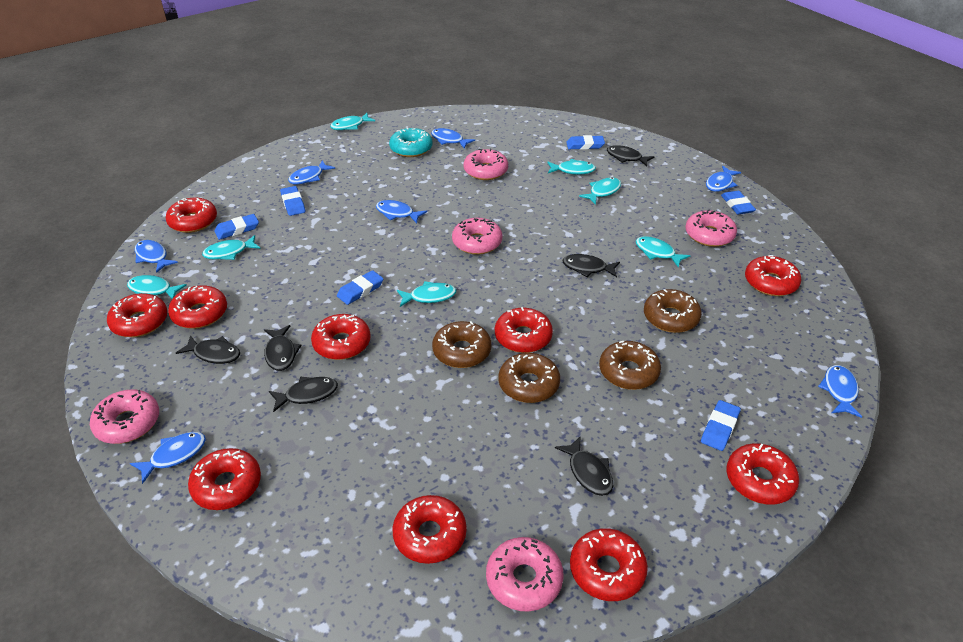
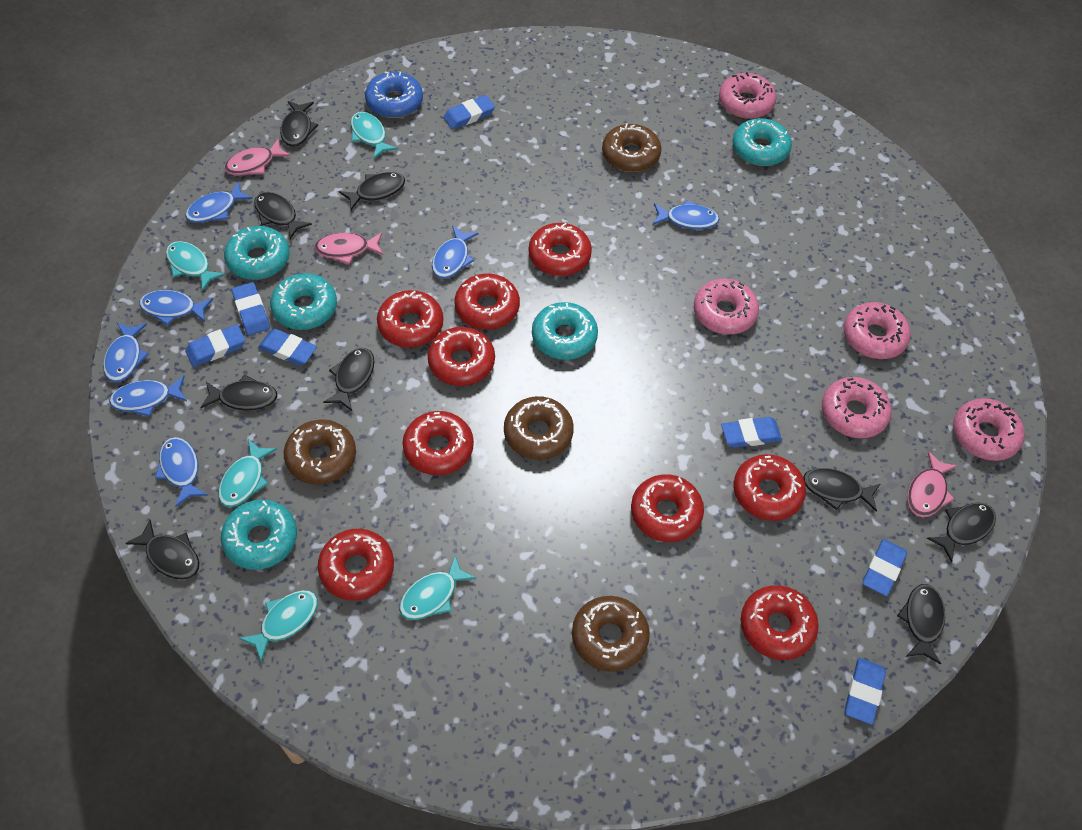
black fish: [176,335,240,364] [264,325,301,371] [269,376,338,412] [555,437,613,496] [563,254,620,277] [607,145,654,166] = 6 -> [125,520,199,579] [200,374,277,411] [254,192,312,239] [280,101,318,147] [323,348,374,411] [339,172,405,210] [803,468,880,512] [897,584,945,664] [927,502,996,563] = 9
blue donut: none = 0 -> [365,72,423,118] = 1
blue eraser: [214,214,259,240] [280,186,305,216] [337,270,384,305] [566,135,605,150] [701,400,741,451] [721,191,756,215] = 6 -> [185,324,245,367] [232,282,270,335] [258,329,317,366] [443,95,495,129] [721,417,782,448] [845,658,886,725] [863,539,907,596] = 7
pink fish: none = 0 -> [224,138,291,175] [314,232,383,264] [907,451,958,517] = 3
red donut: [107,293,168,337] [166,198,217,233] [168,285,227,329] [188,448,261,510] [311,314,371,360] [392,495,467,564] [495,307,553,353] [570,528,648,601] [727,443,799,505] [745,255,802,296] = 10 -> [318,529,394,600] [377,290,443,348] [403,411,474,475] [428,327,495,386] [455,274,520,330] [529,223,592,276] [631,474,704,542] [734,454,806,521] [741,585,819,660] = 9
turquoise donut: [389,127,432,157] = 1 -> [221,500,297,570] [224,226,290,280] [270,273,337,330] [532,302,598,360] [732,118,792,166] = 5
turquoise fish: [127,275,187,299] [202,235,261,260] [330,113,375,130] [397,281,456,307] [547,159,596,175] [579,177,621,205] [636,236,691,268] = 7 -> [166,241,226,291] [218,439,277,507] [239,590,318,662] [351,112,398,159] [399,555,477,620] = 5

